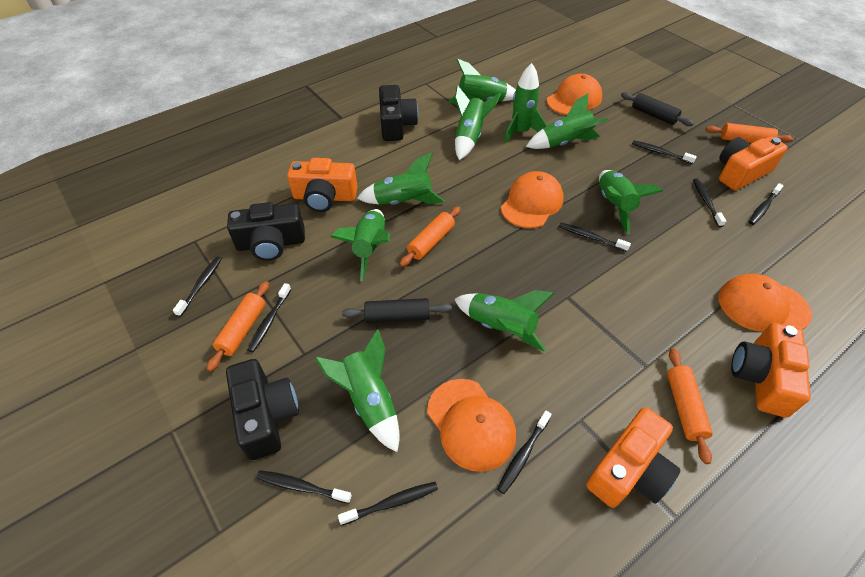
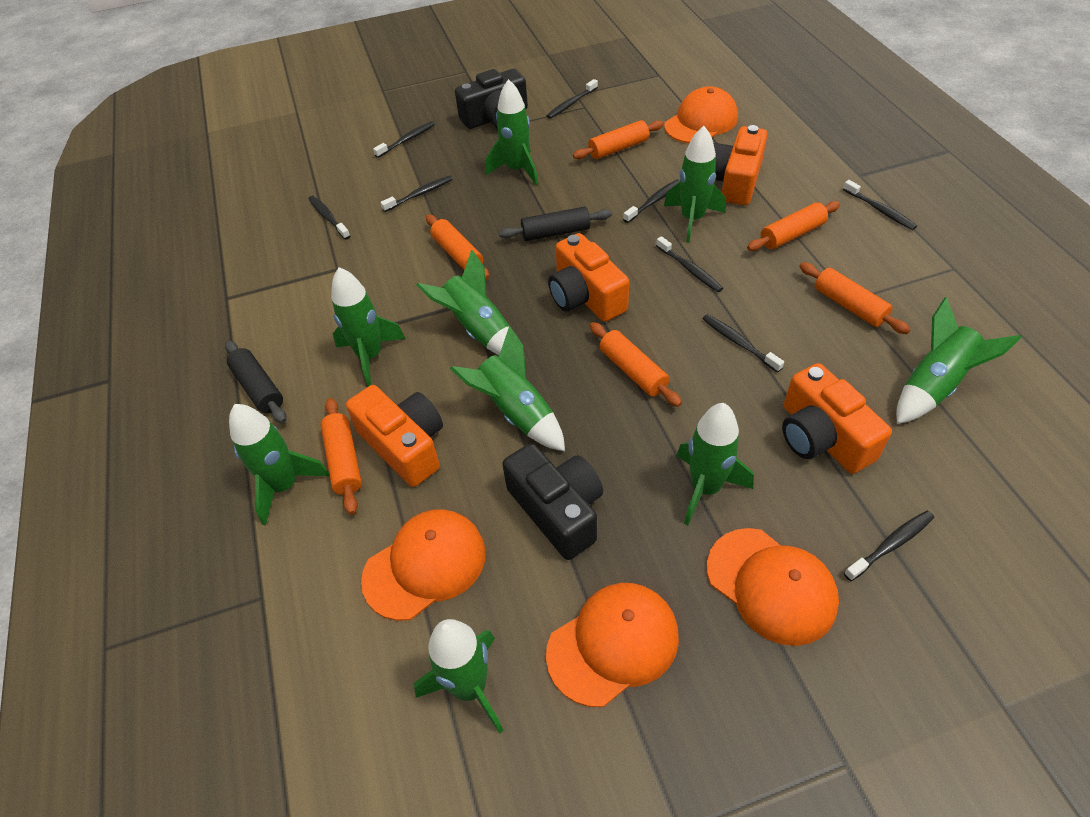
black camera: [226,359,299,460] [227,202,305,261] [379,85,418,141] = 3 -> [455,69,528,129] [502,443,603,560] = 2
orange rolling pin: [207,281,269,372] [400,206,461,267] [667,348,713,464] [706,123,794,143] = 4 -> [320,398,362,515] [426,214,490,279] [573,120,663,159] [590,322,682,407] [747,201,840,251] [799,262,910,334] = 6

